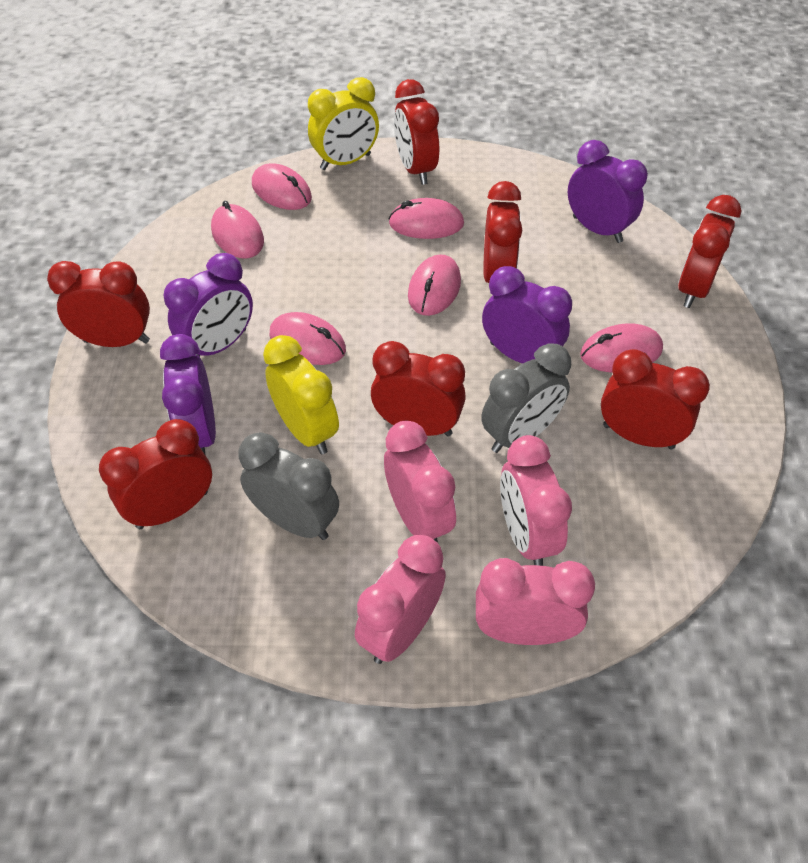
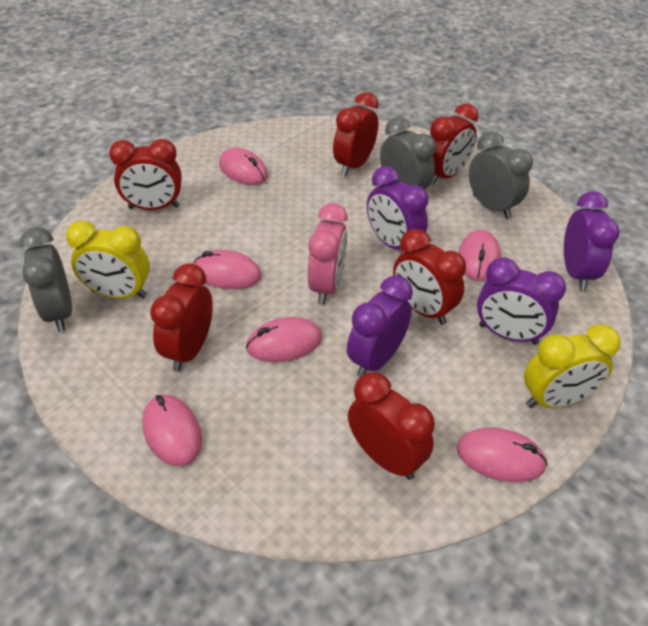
grey clock: [238,432,339,540] [481,343,571,453] = 2 -> [20,227,72,332] [380,117,436,190] [469,131,533,219] = 3
pink clock: [355,535,446,664] [384,420,456,543] [476,558,595,645] [500,435,572,566] = 4 -> [308,203,348,304] = 1
red clock: [47,261,150,347] [99,419,212,529] [371,341,466,437] [394,79,439,185] [483,181,522,283] [601,349,710,449] [678,195,742,308] = 7 -> [109,139,182,210] [150,263,213,372] [333,92,379,176] [348,372,435,480] [393,229,466,325] [430,103,478,185] = 6

